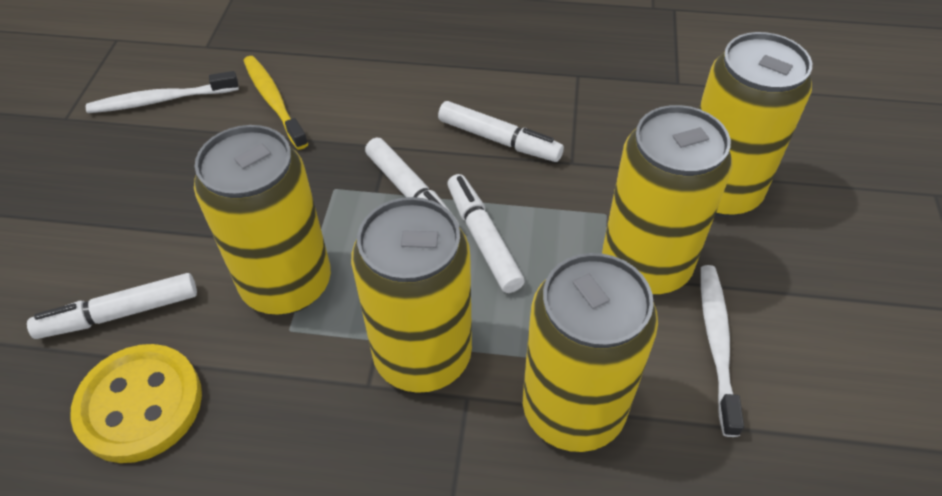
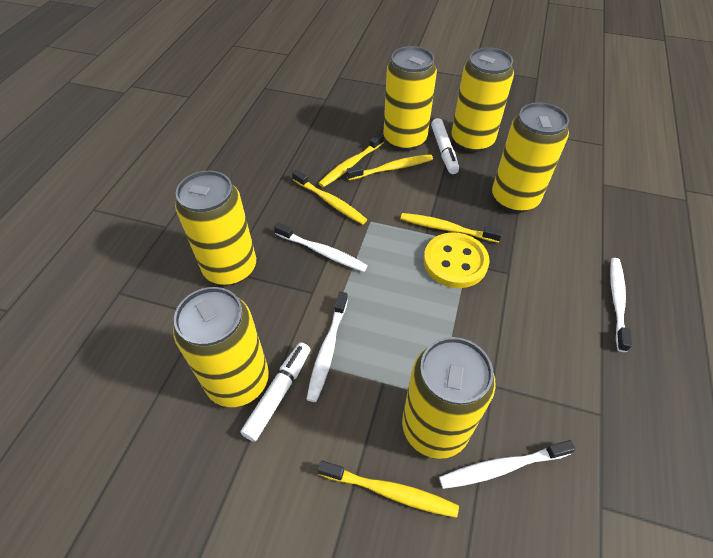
white marker: [27,273,197,339] [365,138,459,226] [438,101,564,162] [447,174,525,293] = 4 -> [241,342,311,442] [431,118,459,174] = 2
white toothbrush: [86,71,239,113] [701,265,744,437] = 2 -> [274,222,368,272] [306,292,348,402] [439,440,575,489] [610,258,632,352] = 4
yellow can: [194,125,331,315] [351,197,472,393] [523,253,658,452] [602,105,733,295] [699,32,812,217] = 5 -> [173,287,269,407] [175,170,256,286] [383,46,437,151] [402,337,496,459] [451,48,514,152] [492,102,569,213] = 6
yellow toothbrush: [243,56,308,150] = 1 -> [292,169,367,225] [318,133,384,187] [318,460,459,518] [346,154,433,180] [400,213,503,243] = 5

